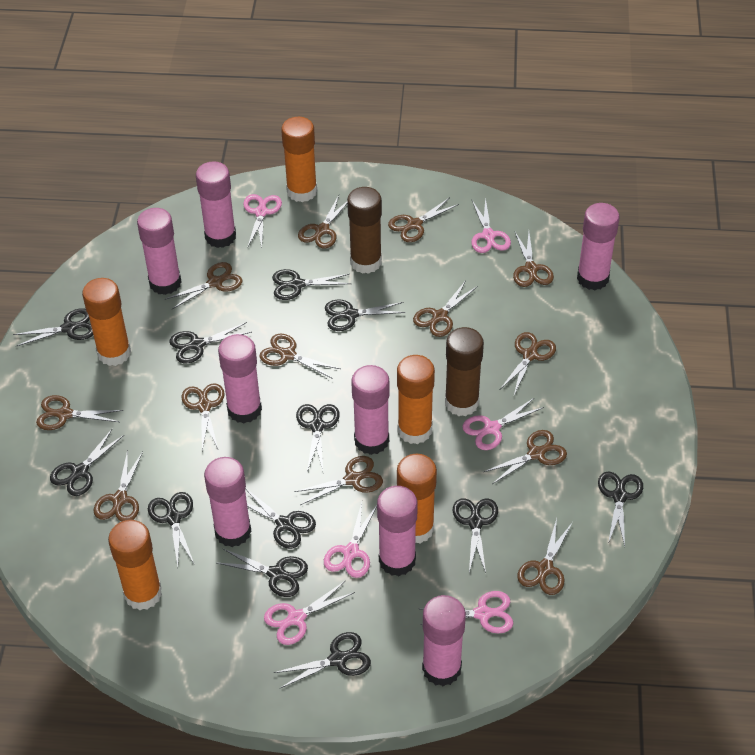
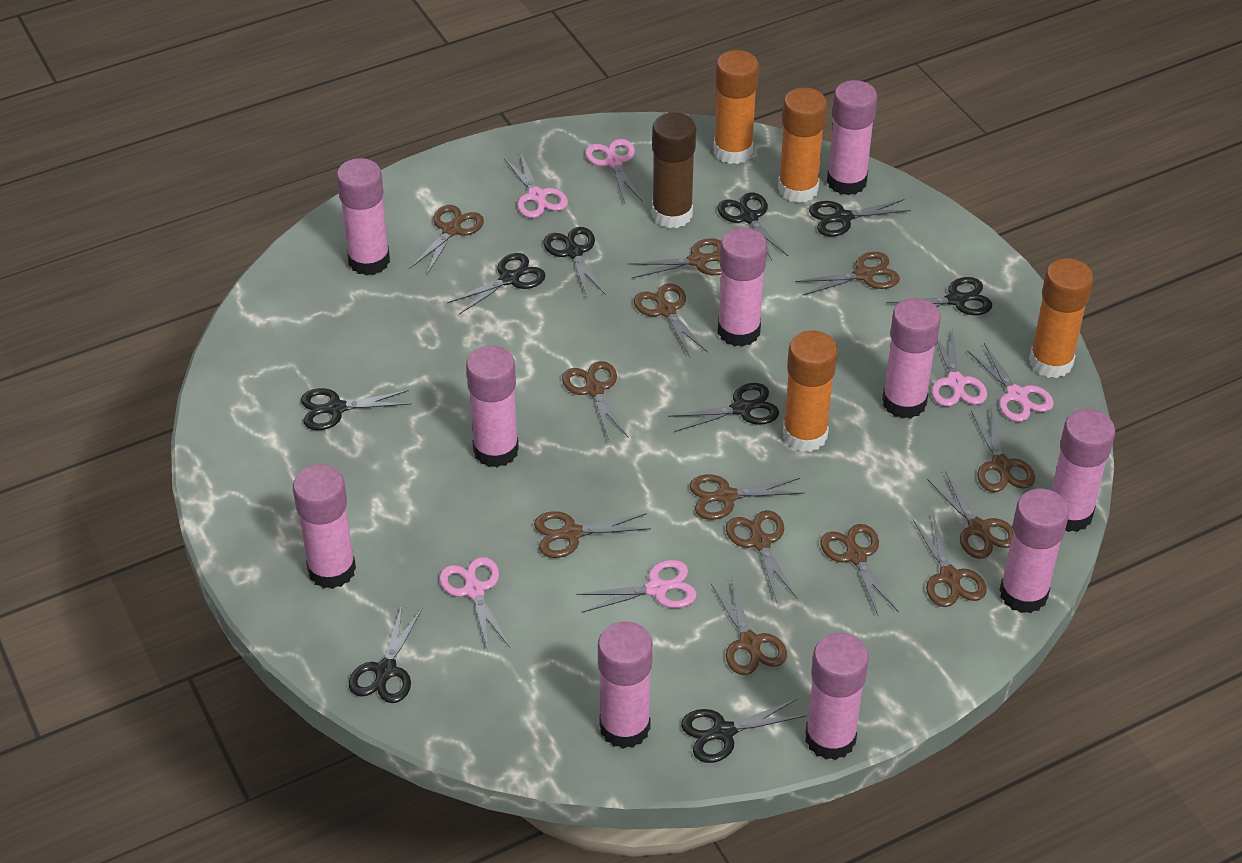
black scissors: [13,308,93,346] [50,428,124,496] [148,492,195,566] [169,322,252,363] [217,548,308,597] [245,488,316,549] [272,269,351,300] [274,632,371,689] [296,404,340,472] [325,300,406,331] [453,498,498,573] [598,472,643,546] = 12 -> [301,388,411,430] [349,604,423,703] [447,253,546,314] [543,227,606,297] [668,383,779,432] [681,698,807,763] [717,192,789,261] [809,199,911,237] [886,277,992,315] = 9
brown glue stick: [347,187,382,274] [445,327,484,416] = 2 -> [652,112,696,228] = 1
orange glue stick: [82,278,131,366] [108,520,162,610] [281,117,317,202] [397,355,435,444] [397,454,437,544] = 5 -> [714,50,759,164] [778,88,827,203] [783,330,838,452] [1029,258,1093,378] = 4
pink glue stick: [137,208,182,295] [196,162,236,248] [204,457,252,547] [218,334,262,423] [351,365,390,455] [377,486,418,576] [422,595,466,686] [577,203,620,290] = 8 -> [293,464,356,589] [336,158,390,275] [466,346,519,467] [598,621,653,749] [718,228,767,347] [805,633,869,760] [827,80,877,195] [882,298,941,419] [1000,488,1069,613] [1051,409,1115,532] = 10

